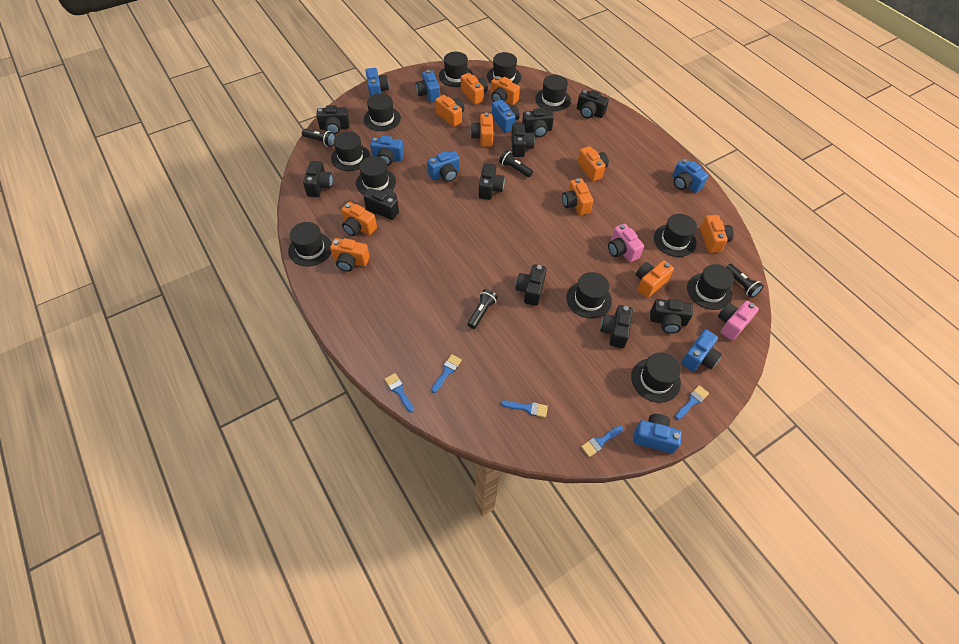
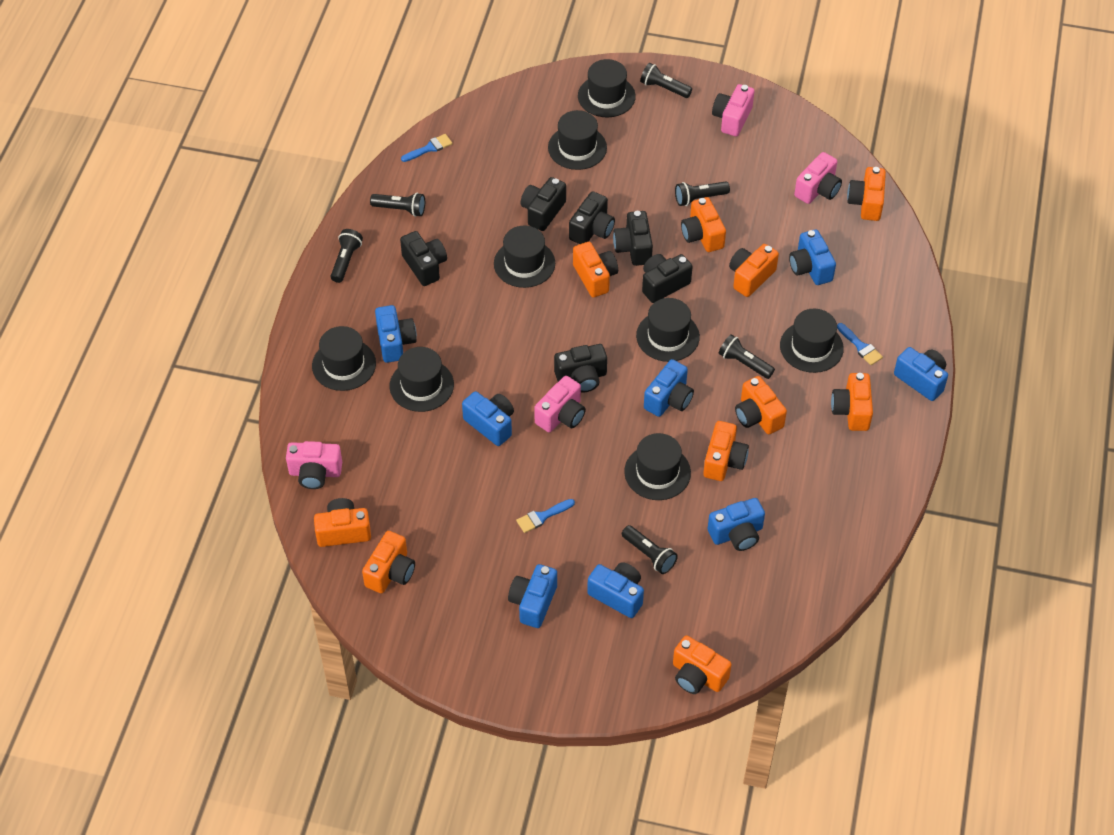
black camera: [303,161,333,197] [316,105,349,134] [363,188,399,220] [479,164,505,200] [511,123,535,157] [516,264,547,306] [522,108,554,137] [577,90,609,119] [600,305,633,348] [650,299,693,333] = 10 -> [400,231,447,286] [521,177,566,231] [554,344,607,393] [569,191,615,244] [613,211,653,266] [642,254,693,303] = 6
black flashlight: [302,129,336,147] [468,289,498,329] [499,150,533,177] [726,264,764,298] = 4 -> [331,229,363,283] [370,193,425,217] [622,525,678,574] [640,63,692,98] [675,181,730,206] [719,334,775,379] = 6
black hat: [288,222,332,266] [331,131,370,171] [356,156,396,195] [364,93,401,131] [439,52,473,87] [487,52,521,84] [535,75,571,111] [566,272,612,319] [631,352,681,403] [654,214,697,257] [687,264,734,310] = 11 -> [312,326,376,391] [390,347,454,412] [494,225,555,288] [548,110,607,170] [578,59,636,117] [624,433,691,500] [636,298,700,362] [780,309,844,373] = 8
blue brush: [385,373,414,413] [431,354,462,393] [501,400,548,418] [581,426,623,457] [675,385,709,420] = 5 -> [401,134,453,162] [516,499,575,533] [837,323,883,365] = 3
pink camera: [608,224,644,262] [718,301,759,340] = 2 -> [286,441,342,489] [534,376,586,432] [712,84,754,137] [794,152,842,204] = 4

